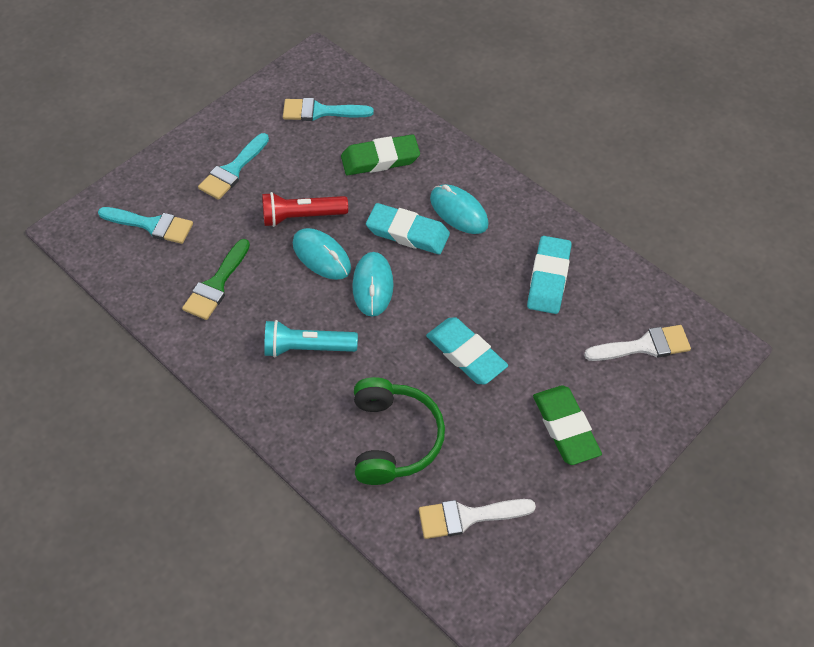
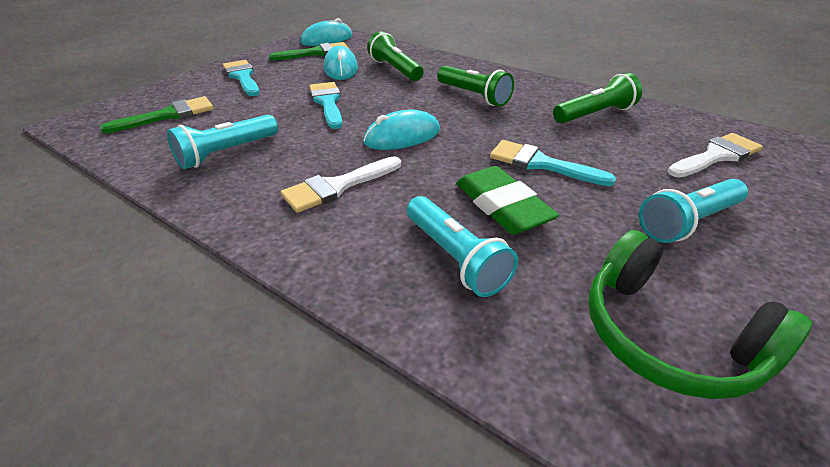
green brush: [182,239,250,320] = 1 -> [100,96,214,133] [269,42,349,60] = 2
green eraser: [341,134,420,175] [533,385,602,465] = 2 -> [456,166,559,235] = 1
green flashlight: none = 0 -> [367,31,424,81] [437,66,514,107] [553,73,642,124] = 3
red flashlight: [262,192,348,227] = 1 -> none = 0
turquoise eraser: [366,203,450,254] [426,317,508,384] [527,236,571,314] = 3 -> none = 0
turquoise flashlight: [264,320,358,358] = 1 -> [167,115,278,169] [407,196,518,297] [639,179,748,243] = 3

